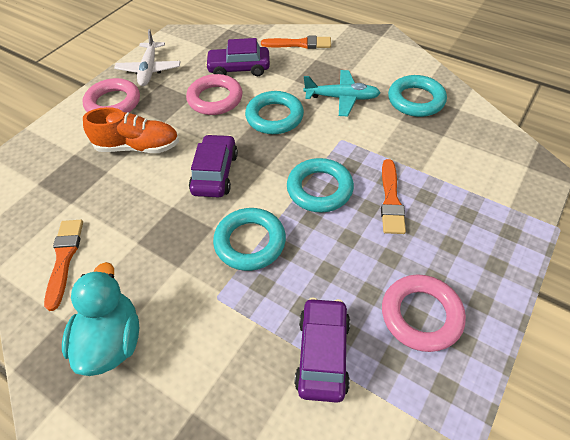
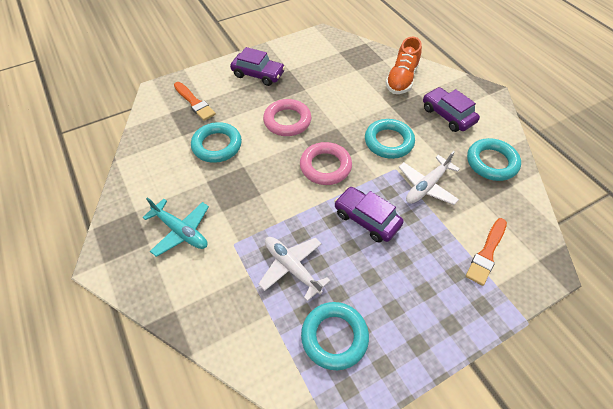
orange brush: [44,220,83,311] [261,36,331,49] [381,159,406,234] = 3 -> [174,82,216,121] [466,218,507,286] = 2
pink ring: [82,78,140,113] [186,74,243,115] [382,274,466,352] = 3 -> [263,99,311,136] [300,142,352,185] = 2
turquoise duck: [62,262,139,376] = 1 -> none = 0
white plane: [114,29,181,86] = 1 -> [258,237,330,301] [399,151,460,205] = 2

